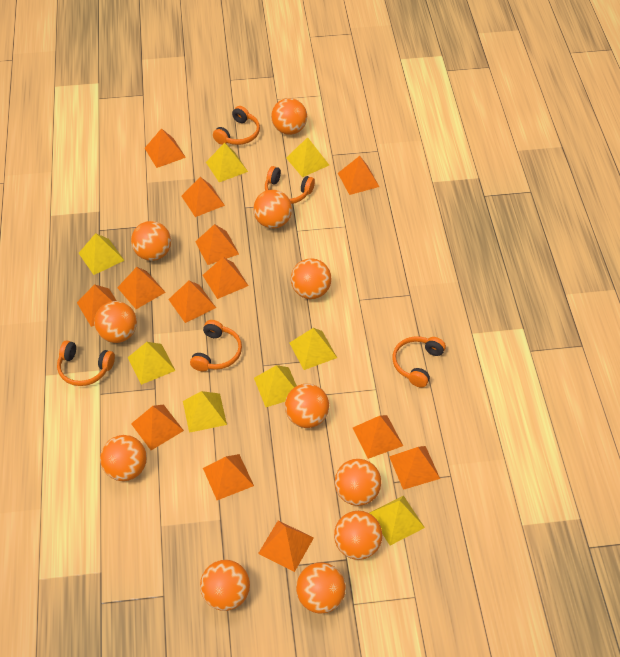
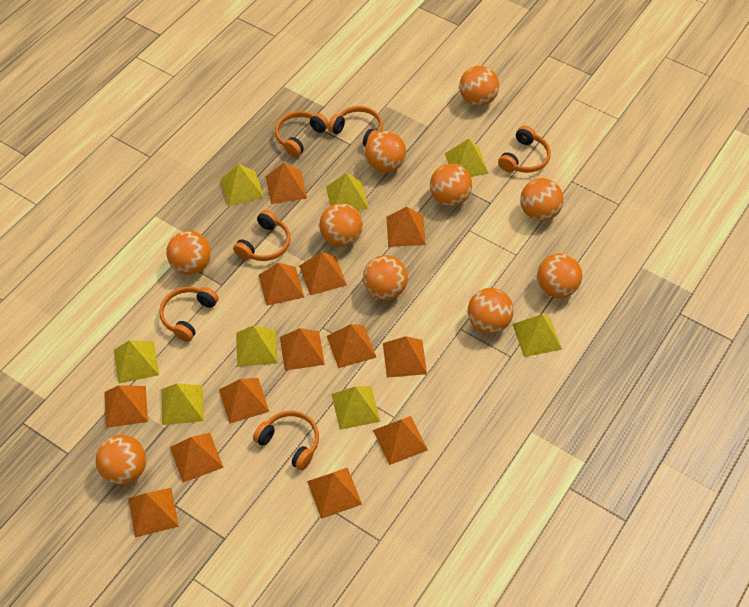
orange ball: [94,301,137,343] [100,435,147,481] [131,221,171,261] [200,560,250,611] [253,190,292,229] [271,98,307,135] [285,384,329,428] [291,258,332,299] [296,562,346,614] [334,511,382,560] [335,459,381,506] = 11 -> [96,435,146,485] [166,231,211,275] [319,203,363,247] [363,255,408,300] [365,131,406,173] [430,164,472,206] [459,66,499,106] [468,288,514,334] [520,178,564,221] [537,253,582,298] = 10
orange headphones: [57,340,115,386] [190,320,242,371] [213,106,260,145] [265,166,315,204] [392,336,446,388] = 5 -> [159,287,219,342] [233,210,291,261] [253,411,319,470] [275,111,329,157] [328,106,383,146] [498,126,551,173] = 6

